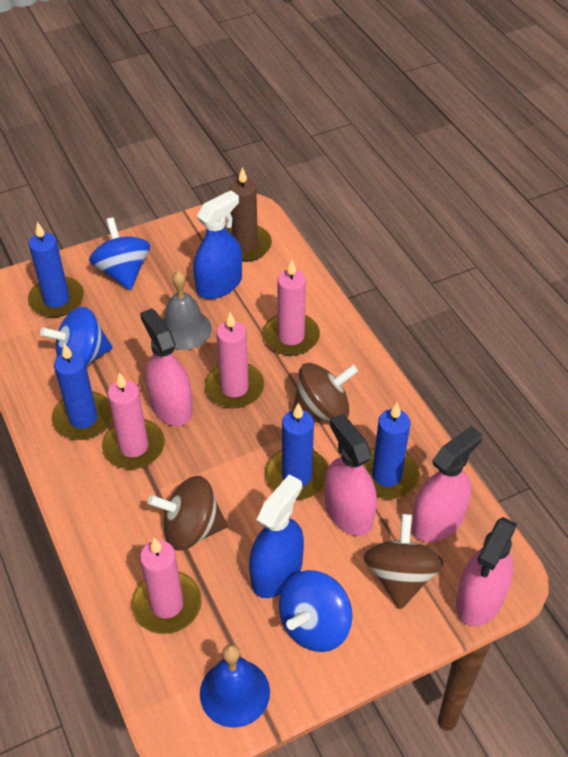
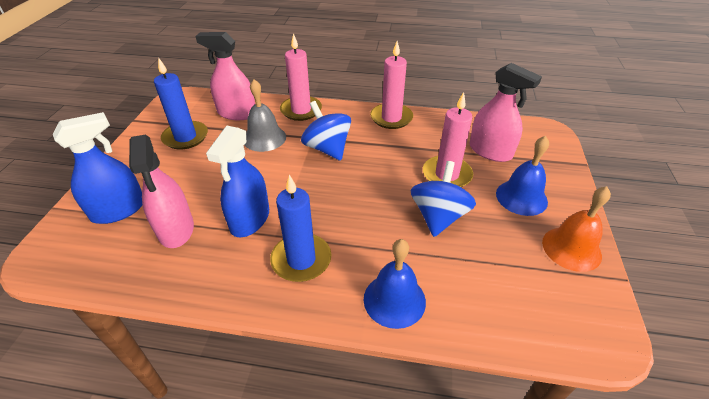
blue bell: [200,644,270,728] = 1 -> [363,239,426,329] [496,136,549,216] = 2
blue candle: [28,222,84,317] [52,343,113,440] [265,403,328,500] [363,403,420,499] = 4 -> [154,57,208,150] [270,175,332,282] = 2
blue spinning top: [40,307,113,366] [89,218,150,290] [279,570,353,652] = 3 -> [301,101,351,161] [411,161,476,237] = 2
brown candle: [227,167,272,262] = 1 -> none = 0
brown spinning top: [148,476,227,551] [292,363,358,421] [364,514,444,609] = 3 -> none = 0
orange bell: none = 0 -> [542,186,611,272] = 1
pink candle: [102,372,165,469] [131,538,202,634] [205,312,264,408] [263,260,320,356] = 4 -> [280,33,322,121] [370,41,413,129] [423,92,473,187] = 3
pink spray bottle: [140,308,193,426] [325,414,377,536] [412,426,482,542] [456,517,517,626] = 4 -> [129,134,194,248] [195,32,255,120] [470,63,542,162] = 3

